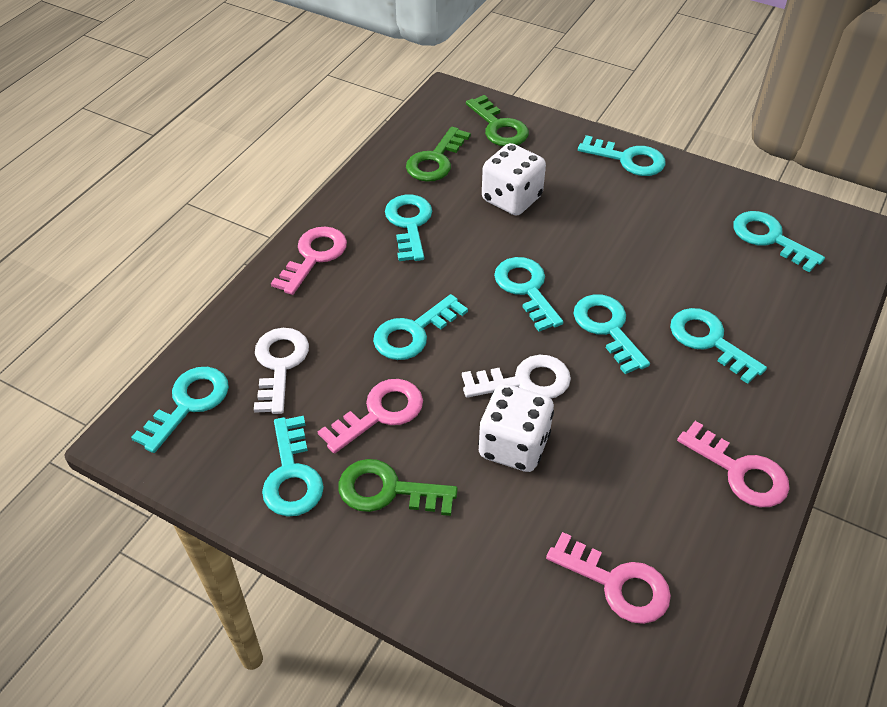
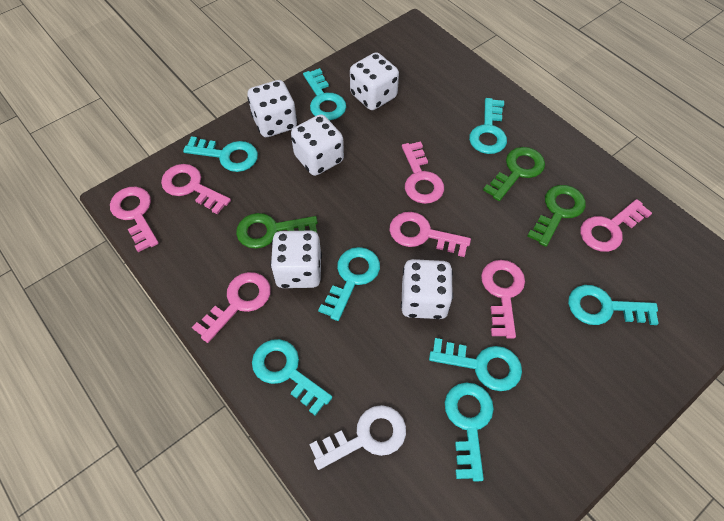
pink key: [271,227,347,295] [318,379,423,454] [546,532,671,624] [677,421,790,507] = 4 -> [110,187,159,252] [161,164,231,215] [192,272,271,343] [389,212,471,257] [402,141,444,204] [481,260,525,339] [580,199,652,252] = 7
turquoise key: [131,367,229,453] [262,415,324,517] [373,294,468,360] [385,195,432,261] [494,257,563,332] [573,294,650,374] [578,135,665,176] [670,308,767,384] [733,211,825,272] = 9 -> [183,136,258,172] [252,339,332,416] [303,68,346,120] [318,247,380,321] [429,338,522,391] [445,382,494,482] [469,98,507,154] [568,285,659,325] = 8
white dice: [478,384,554,472] [482,143,546,216] = 2 -> [247,80,297,137] [270,231,322,288] [291,114,344,176] [350,52,399,110] [401,259,453,319] = 5
white key: [254,328,309,414] [462,355,571,398] = 2 -> [309,405,406,470] = 1

